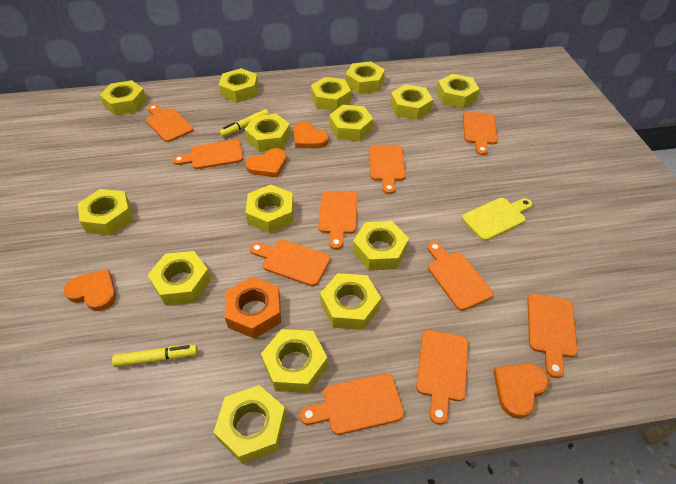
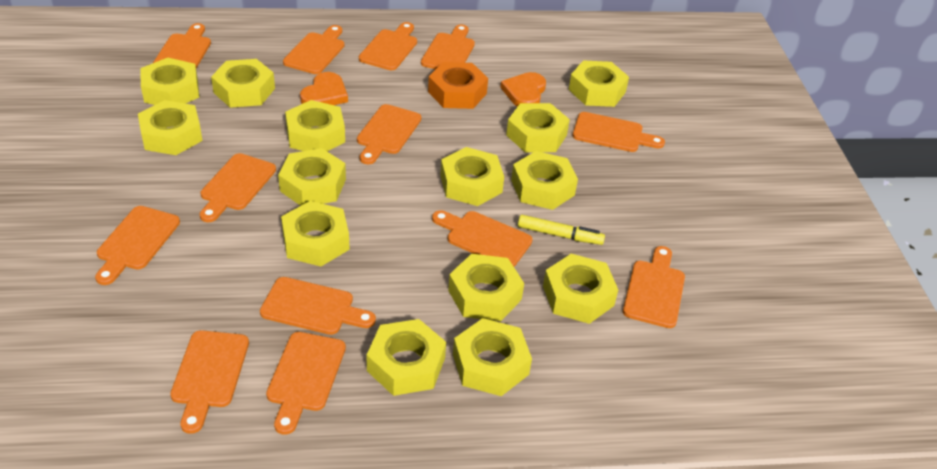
orange cutting board: [146,104,194,142] [173,140,243,169] [250,240,330,286] [300,373,404,435] [318,191,358,250] [369,145,405,194] [416,330,468,425] [427,241,493,311] [463,112,498,155] [527,294,578,378] = 10 -> [95,206,180,285] [153,23,211,68] [170,330,249,434] [200,153,276,222] [260,277,376,335] [266,332,346,435] [283,25,344,74] [357,104,421,164] [359,22,417,70] [421,25,475,69] [432,210,533,267] [573,112,665,152] [623,246,685,328] = 13
orange heart: [64,269,116,311] [246,148,287,177] [293,122,329,148] [493,363,549,419] = 4 -> [300,72,348,105] [500,72,546,107] = 2
yellow cutting board: [462,198,532,241] = 1 -> none = 0
yellow marker: [112,345,198,367] [219,109,269,137] = 2 -> [518,215,605,245] = 1
yellow nut: [78,189,133,236] [100,80,147,116] [148,251,211,306] [214,385,286,464] [219,68,259,103] [245,114,291,152] [245,185,294,234] [261,329,328,393] [311,77,351,111] [320,273,381,330] [329,105,373,141] [346,62,385,94] [353,221,409,271] [390,84,433,120] [436,74,479,108] = 15 -> [138,100,203,155] [141,58,199,105] [211,59,275,108] [278,148,346,206] [281,201,350,266] [285,100,345,151] [367,319,446,396] [440,147,504,206] [448,254,524,321] [453,318,532,396] [506,103,570,152] [511,151,578,210] [543,254,618,324] [569,60,629,107] = 14

